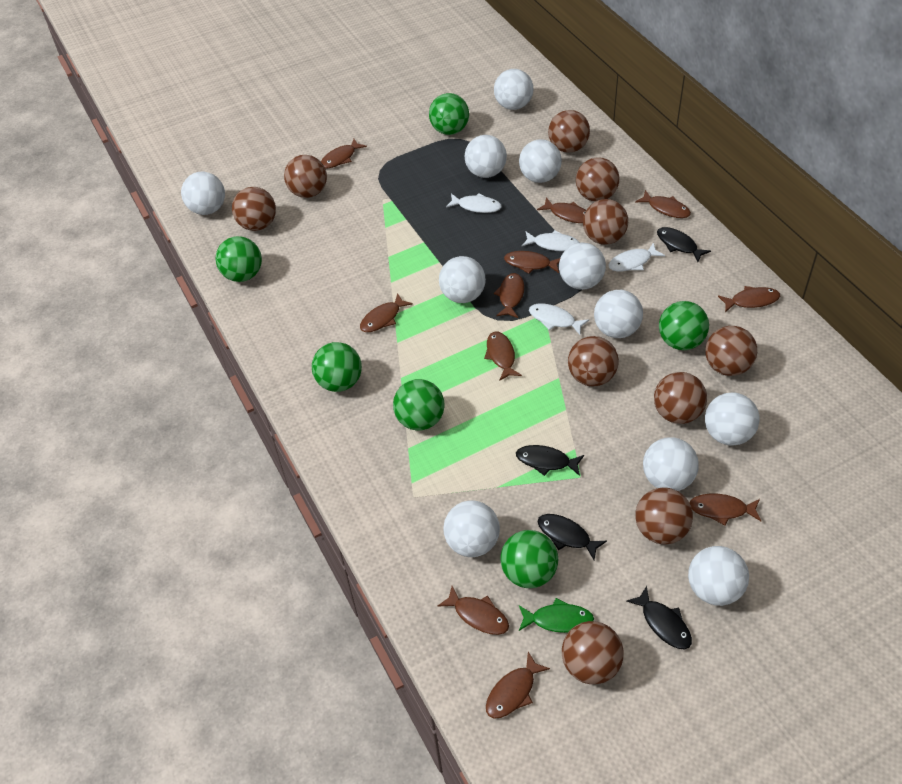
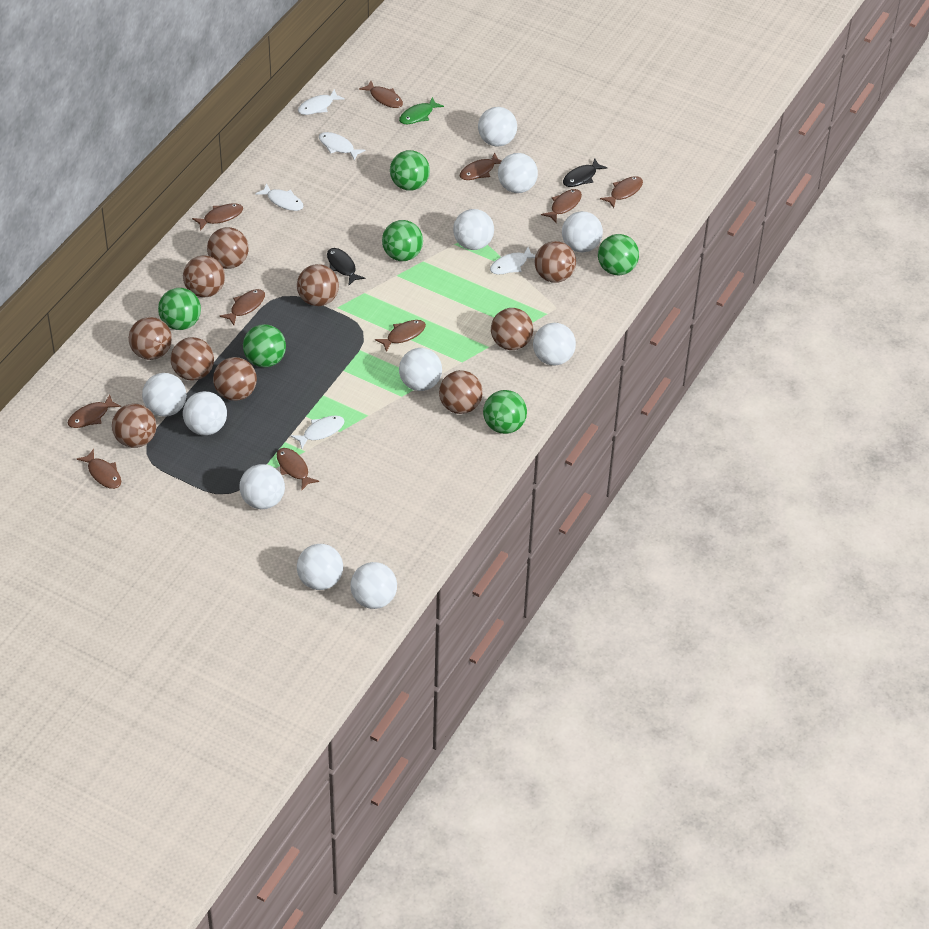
black fish: [516,445,584,476] [537,514,607,560] [626,586,692,650] [657,227,711,262] = 4 -> [327,248,365,285] [563,158,607,187] = 2
brown fish: [321,139,367,168] [360,293,413,332] [437,586,509,635] [484,332,522,381] [486,652,550,718] [494,273,524,318] [504,251,560,274] [537,197,586,223] [635,190,691,218] [689,494,761,525] [718,286,780,312] = 11 -> [68,394,121,428] [77,449,121,489] [192,203,243,231] [219,289,265,325] [277,448,319,490] [359,81,403,108] [375,320,426,352] [460,153,502,180] [541,189,582,223] [600,176,643,208] = 10
white fish: [446,193,502,213] [522,230,580,251] [529,304,589,335] [608,242,665,272] = 4 -> [255,183,303,211] [291,415,344,449] [298,89,345,115] [319,132,366,161] [490,247,536,275] = 5

